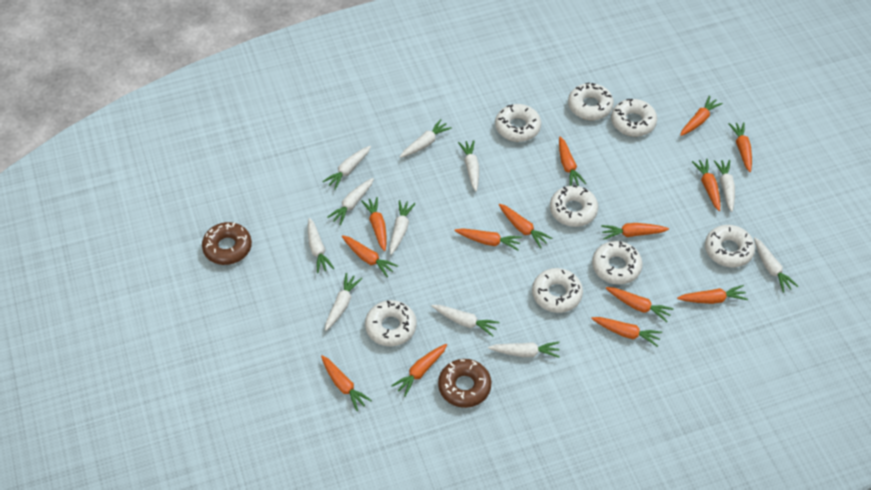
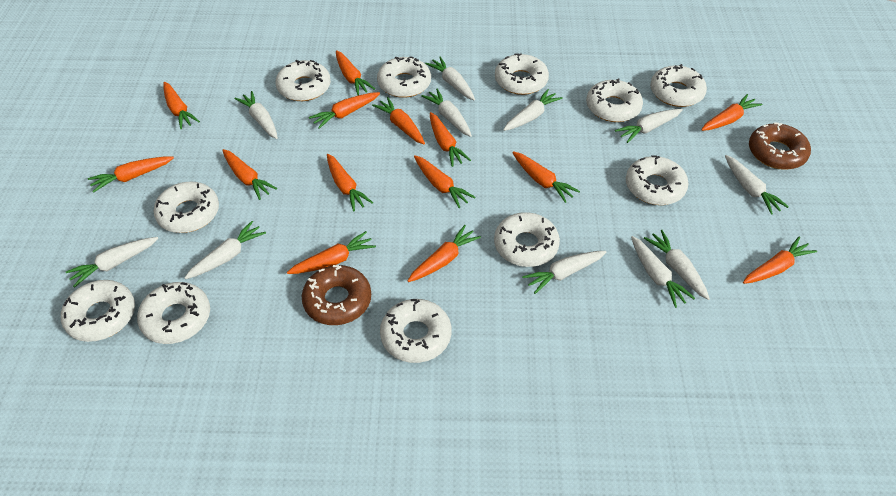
white donut: [365,300,417,346] [495,104,541,142] [532,268,583,313] [550,185,598,227] [568,83,614,120] [592,241,643,285] [611,99,657,137] [705,225,755,268] = 8 -> [61,280,135,342] [137,282,210,344] [153,182,219,233] [276,60,331,101] [377,56,431,98] [380,299,451,363] [494,212,560,267] [495,53,549,95] [586,78,643,122] [626,155,689,205] [650,64,707,107] = 11

